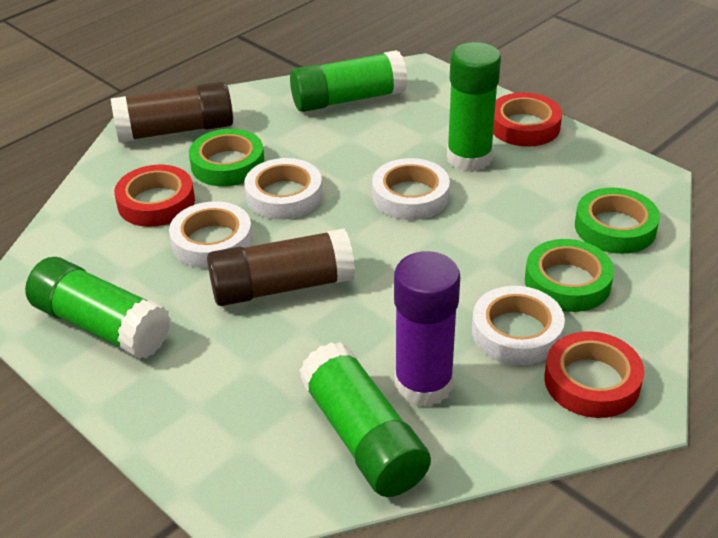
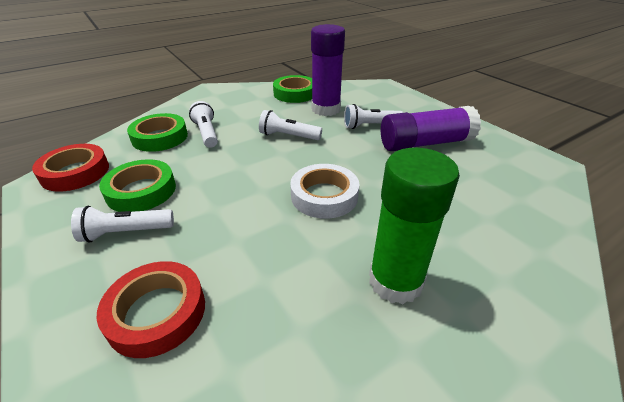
brown glue stick: [111,82,233,143] [207,228,355,306] = 2 -> none = 0
green glue stick: [25,257,171,359] [290,50,407,112] [299,342,431,497] [447,42,501,172] = 4 -> [369,148,460,304] = 1
purple glue stick: [394,251,460,407] = 1 -> [311,24,345,116] [381,106,481,151] = 2
red tape: [114,165,195,227] [493,92,562,147] [544,331,644,418] = 3 -> [32,144,109,192] [96,261,205,358] = 2
white flashlight: none = 0 -> [71,206,174,242] [189,101,218,148] [259,110,322,140] [344,104,404,129] = 4
white tape: [169,201,253,268] [244,158,322,220] [372,158,450,220] [472,286,565,365] = 4 -> [290,164,359,219] = 1

